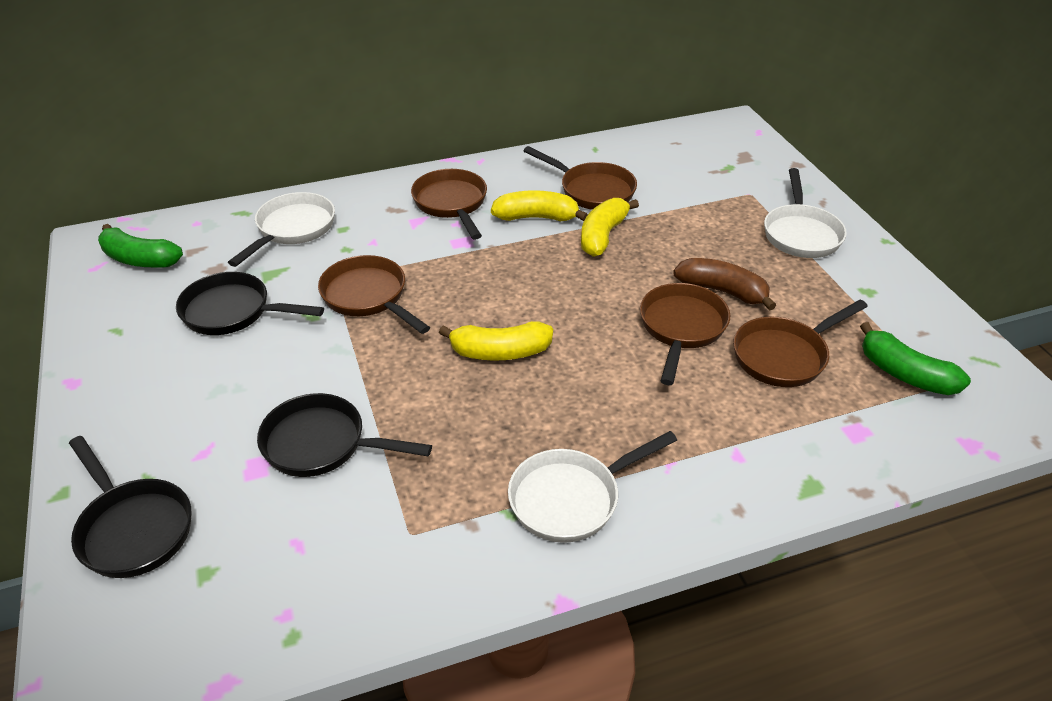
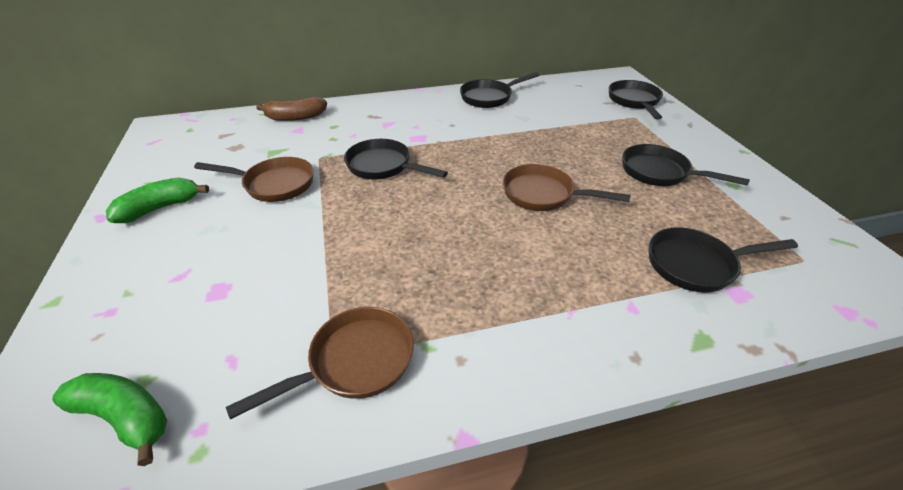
black pan: [69,436,191,578] [176,272,324,335] [257,393,432,477] = 3 -> [344,139,448,179] [460,72,539,108] [609,80,663,120] [622,144,750,186] [649,227,798,292] = 5
brown pan: [318,255,430,334] [411,169,487,240] [523,146,637,210] [640,283,730,385] [733,300,868,387] = 5 -> [194,157,314,202] [226,307,414,420] [503,164,630,211] = 3
white pan: [228,192,335,267] [508,431,677,543] [764,168,847,258] = 3 -> none = 0
yellow banana: [439,321,553,360] [491,190,588,221] [581,198,639,257] = 3 -> none = 0

